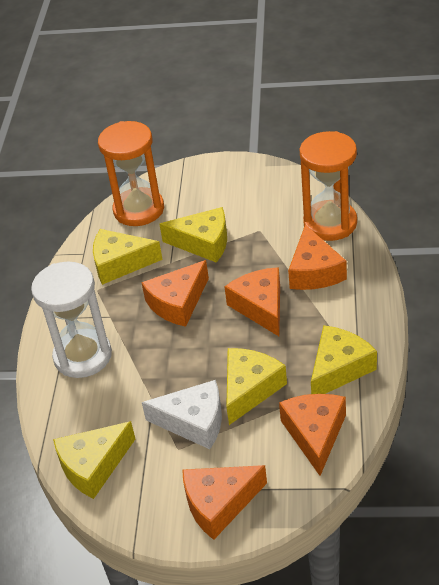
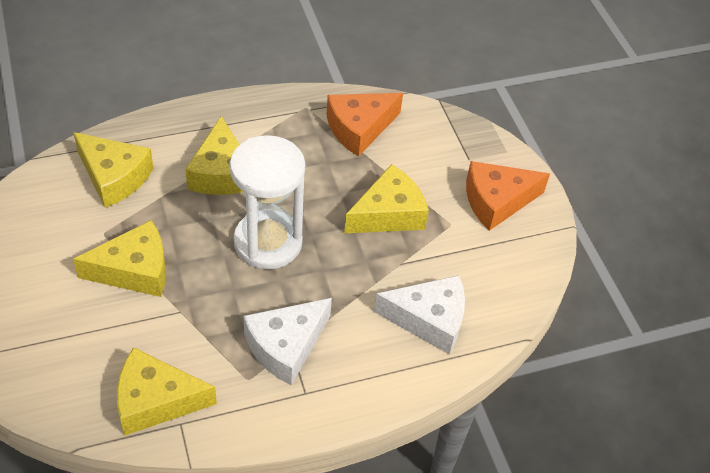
orange cheese: [141,260,209,327] [182,465,267,540] [224,267,280,336] [279,394,346,476] [288,225,347,290] = 5 -> [327,93,403,157] [466,161,550,231] = 2
orange hourglass: [98,121,164,226] [300,131,357,241] = 2 -> none = 0
white cheese: [142,380,222,449] = 1 -> [244,298,332,385] [374,275,465,354] = 2

